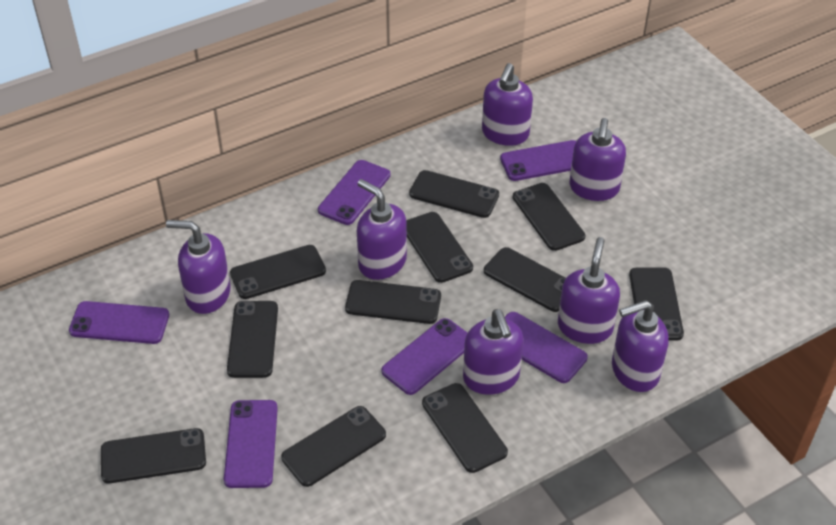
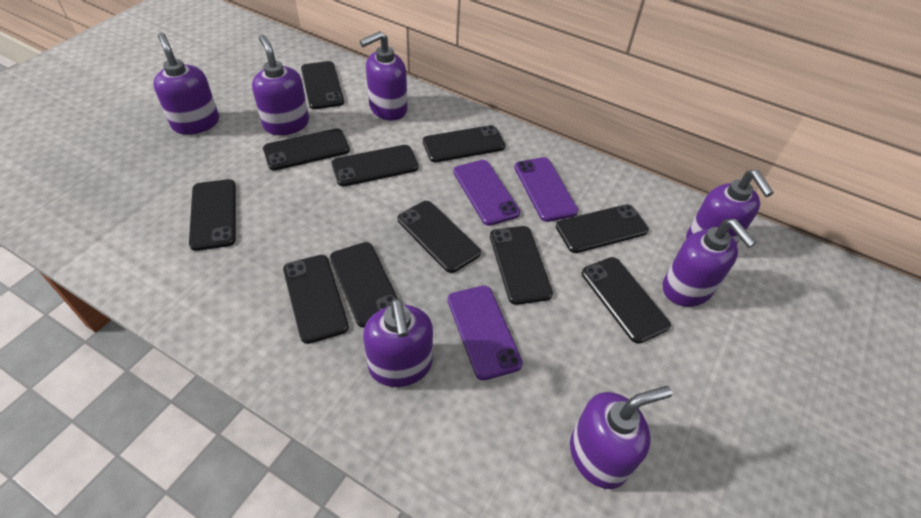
purple phone: [69,301,169,344] [224,400,278,488] [318,160,391,225] [381,318,467,395] [500,140,576,181] [505,312,588,383] = 6 -> [448,285,523,381] [453,160,520,226] [514,157,578,222] = 3

